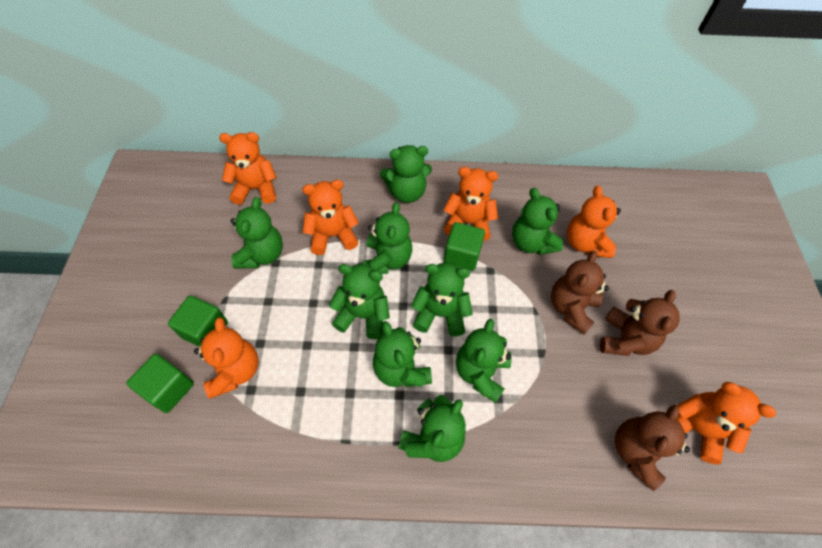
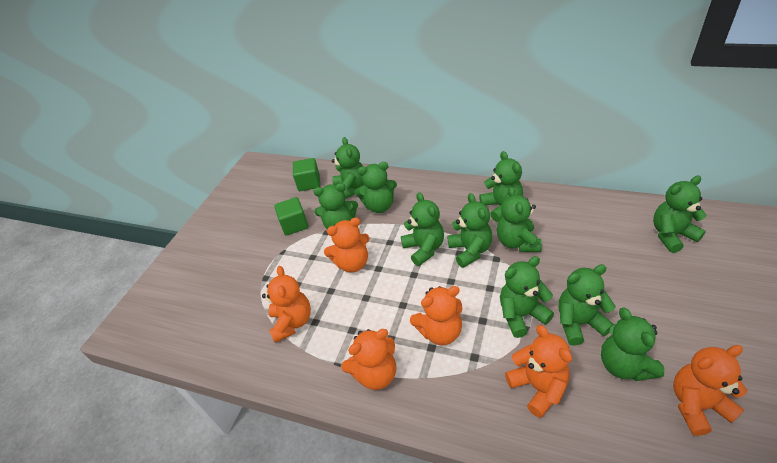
brown teddy bear: [551,251,609,335] [600,290,680,356] [615,405,690,491] = 3 -> none = 0
green cube: [126,354,194,413] [168,295,228,347] [444,222,485,271] = 3 -> [274,197,308,236] [293,158,320,191] = 2
green teddy bear: [231,197,283,269] [329,264,390,339] [363,202,412,274] [373,321,432,387] [380,145,432,203] [398,395,466,462] [411,263,473,337] [456,319,511,403] [512,188,563,255] = 9 -> [314,183,358,229] [332,137,364,199] [355,162,397,213] [401,192,444,266] [447,193,492,268] [479,151,523,222] [497,187,542,252] [500,256,554,338] [558,264,616,346] [601,308,665,381] [653,176,707,253] = 11

